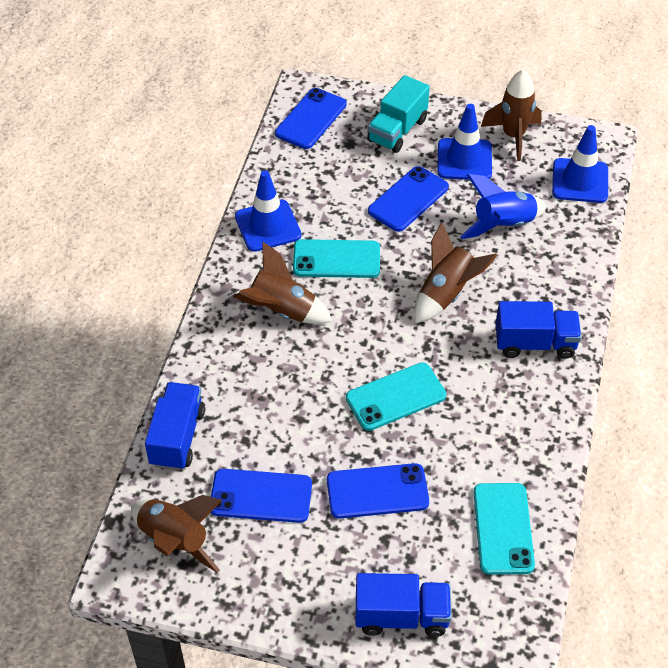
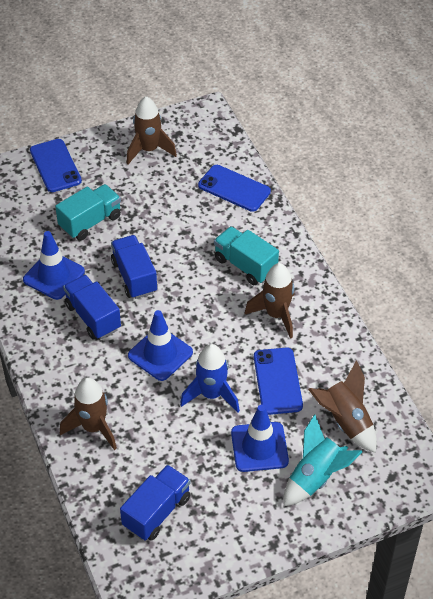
blue phone: [211,469,312,523] [275,88,347,149] [327,463,429,519] [368,166,449,232] = 4 -> [30,139,82,192] [198,165,271,212] [254,348,303,415] = 3
turquoise phone: [293,239,380,278] [346,362,446,431] [474,483,535,575] = 3 -> none = 0
turquoise rocket: none = 0 -> [284,414,362,506] = 1
turquoise truck: [367,75,430,153] = 1 -> [55,184,121,241] [214,226,279,285] = 2

